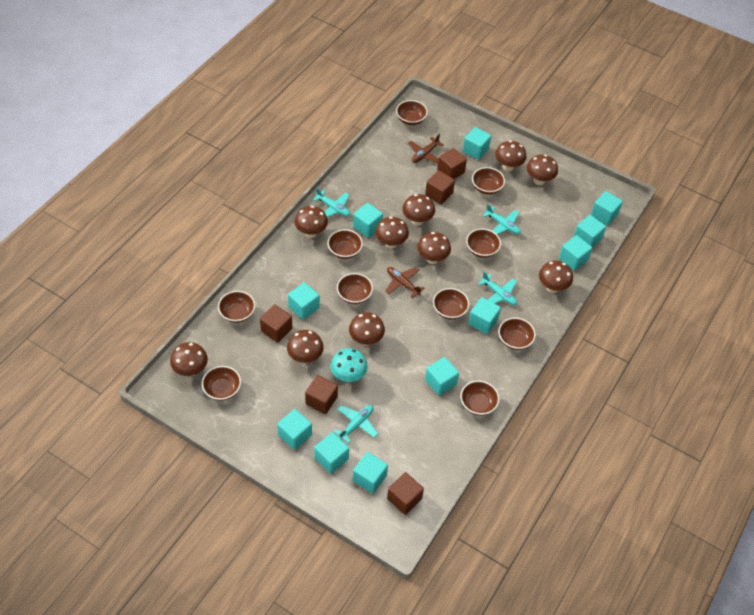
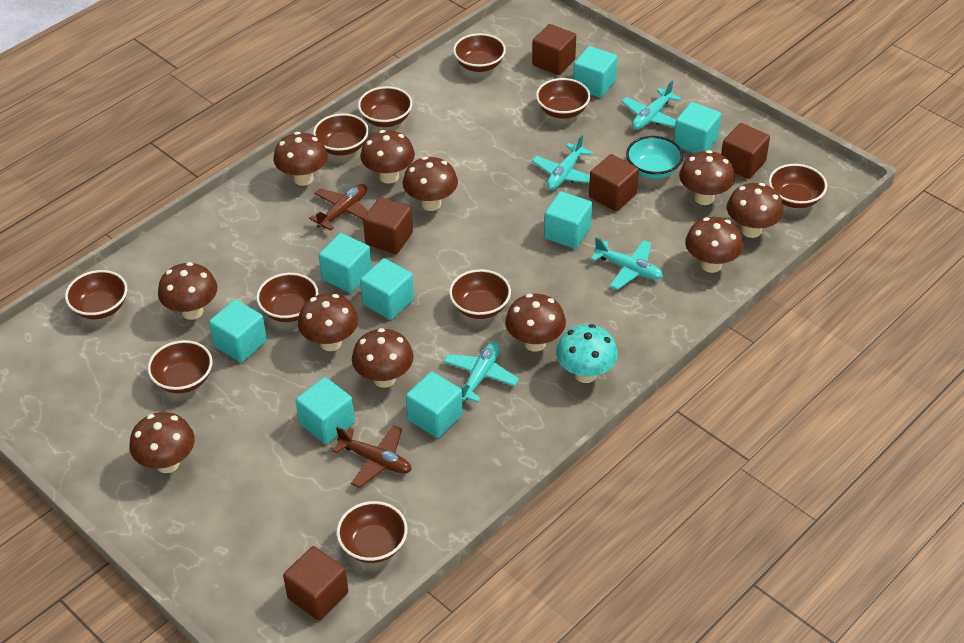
brown mushroom: [170,342,208,376] [287,330,324,364] [294,206,328,238] [349,312,385,346] [375,217,409,249] [402,194,435,226] [417,232,451,264] [495,140,527,171] [527,155,558,185] [539,261,573,293] = 10 -> [129,412,195,473] [158,262,217,320] [273,132,328,186] [298,293,358,351] [352,328,414,388] [360,130,415,184] [403,157,458,211] [505,294,566,352] [679,150,735,205] [685,217,743,273] [727,183,784,238] = 11
turquoise bowl: none = 0 -> [626,136,683,179] = 1
turquoise cube: [277,409,312,450] [288,282,320,320] [314,432,349,474] [353,203,383,238] [353,452,388,494] [425,357,459,396] [462,127,491,160] [468,297,501,334] [559,235,592,271] [574,215,606,248] [591,191,623,225] = 11 -> [209,299,267,363] [296,377,355,444] [319,233,372,293] [360,258,414,320] [406,371,463,438] [544,191,592,249] [573,46,617,98] [674,102,721,154] = 8

